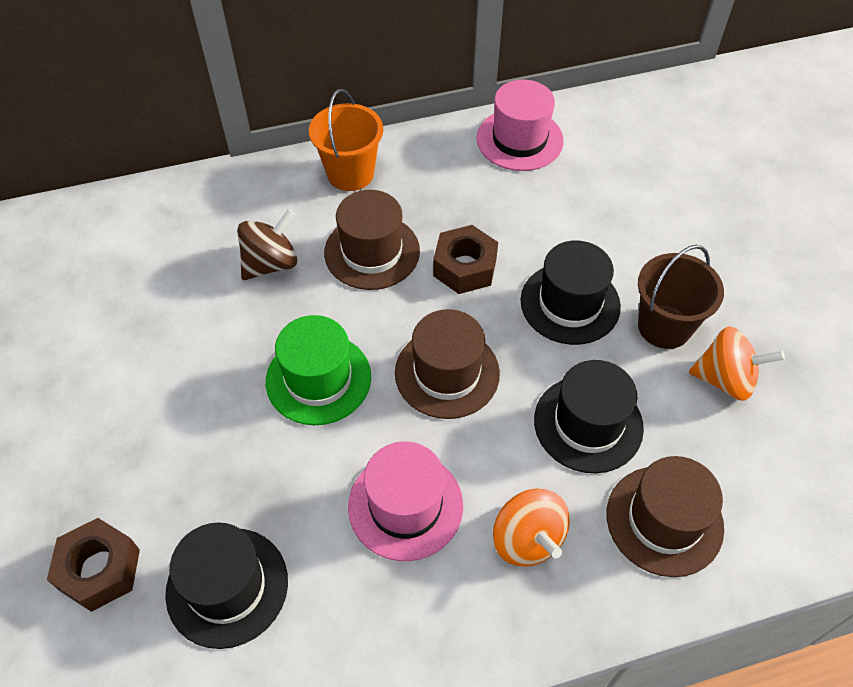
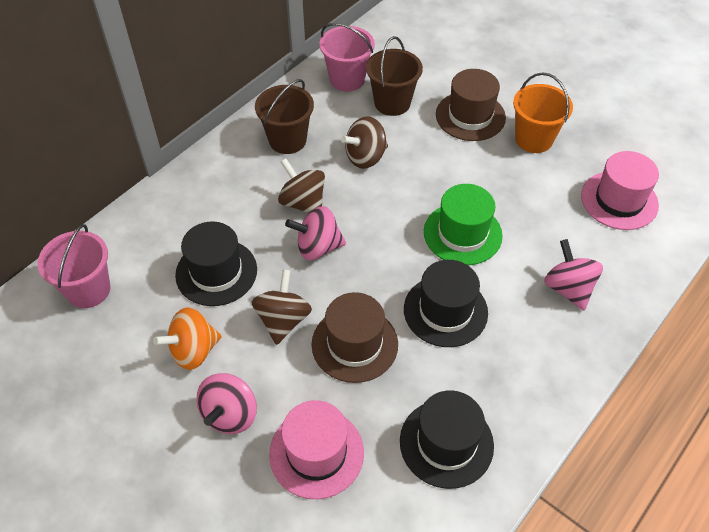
brown bucket: [638,245,724,349] = 1 -> [255,79,314,154] [366,36,423,116] = 2
brown hat: [324,190,420,290] [395,309,500,419] [607,456,724,577] = 3 -> [311,292,398,383] [436,69,506,141] = 2
brown nut: [47,518,140,612] [433,225,498,294] = 2 -> none = 0
brown spinning top: [237,209,297,280] = 1 -> [252,269,312,345] [278,158,325,213] [341,116,388,169] = 3
orange spinning top: [493,488,570,567] [689,326,785,401] = 2 -> [153,308,222,370] = 1
pink bucket: none = 0 -> [38,224,111,308] [320,23,375,92] = 2
pink spinning top: none = 0 -> [196,373,257,434] [285,206,346,260] [544,239,603,311] = 3

